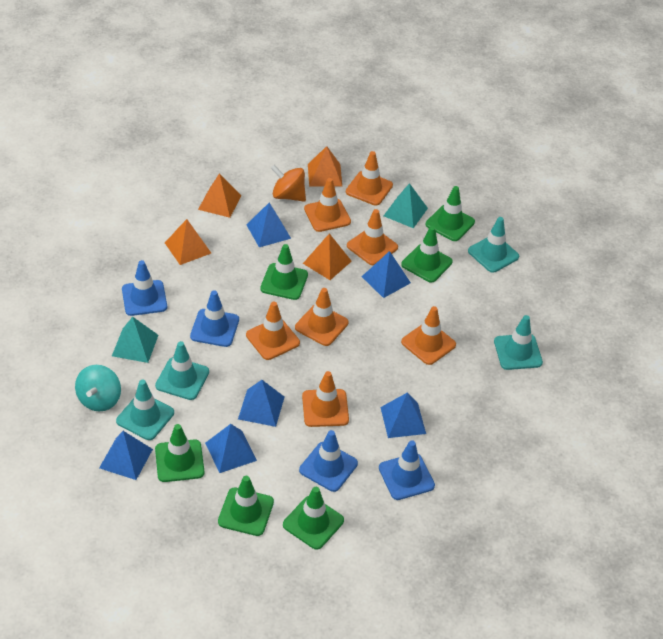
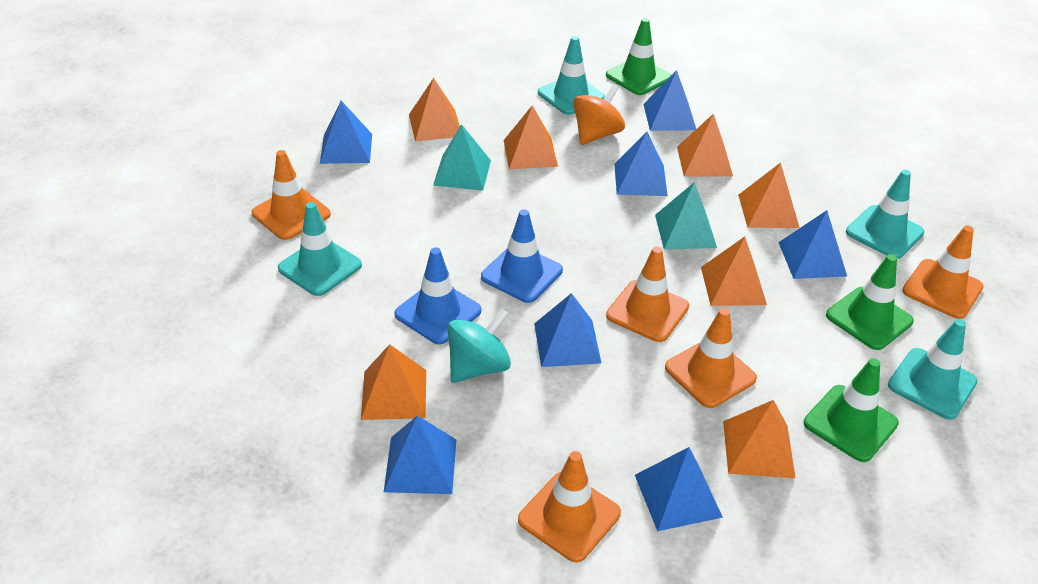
blue pyramid: [99,431,153,480] [205,424,257,473] [238,380,284,427] [246,203,291,247] [362,251,411,298] [380,392,426,438] = 6 -> [320,101,372,164] [384,416,457,494] [534,293,601,367] [614,132,668,196] [635,447,723,531] [643,70,696,131] [778,210,847,279] = 7
blue traffic cone: [122,260,167,316] [190,290,239,347] [299,430,358,492] [379,440,435,500] = 4 -> [394,247,481,344] [481,209,563,303] = 2
green traffic cone: [155,424,204,482] [218,476,274,536] [260,244,308,300] [283,487,344,550] [401,226,453,283] [426,186,475,241] = 6 -> [606,18,671,95] [804,358,899,462] [826,254,914,350] = 3
orange pyramid: [165,219,211,265] [198,173,241,218] [303,233,352,280] [308,146,342,187] = 4 -> [361,344,426,420] [409,78,460,142] [504,105,558,169] [677,113,733,177] [701,237,767,306] [723,400,796,478] [738,162,800,228] = 7
orange traffic cone: [246,302,300,360] [295,288,349,346] [302,371,349,427] [304,178,351,232] [346,151,393,206] [347,209,398,265] [401,306,456,365] = 7 -> [252,150,331,240] [518,451,621,562] [606,246,689,342] [665,308,757,408] [902,226,984,319] = 5

